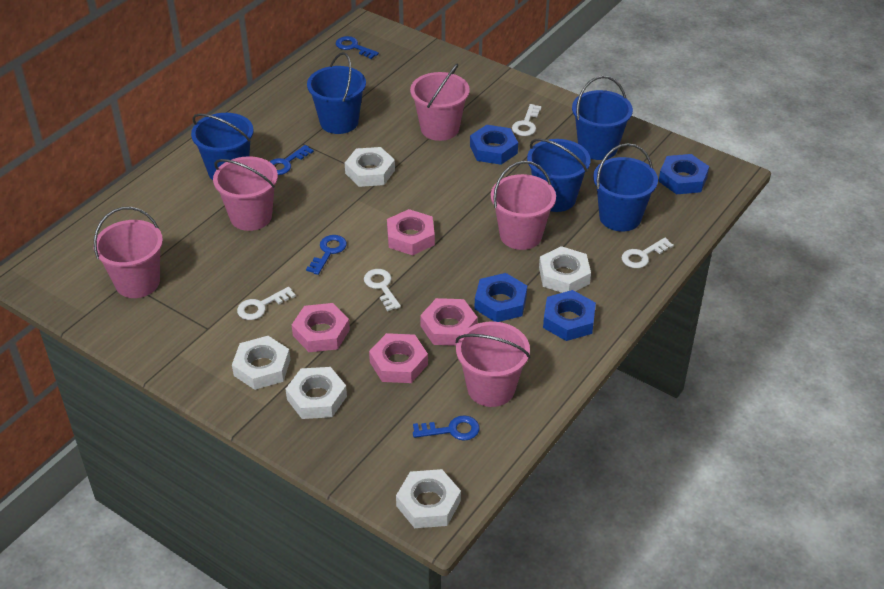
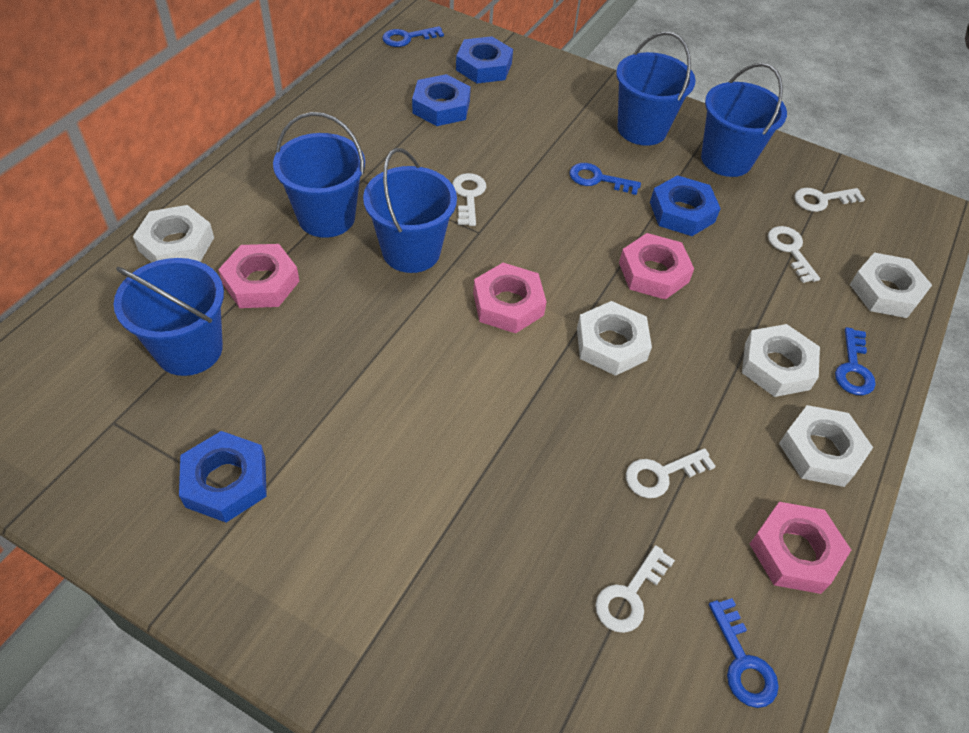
pink bucket: [93,207,163,298] [213,156,278,231] [410,64,470,141] [456,322,531,407] [491,161,556,250] = 5 -> none = 0
white key: [237,287,296,320] [364,269,401,311] [512,104,542,136] [622,238,674,268] = 4 -> [452,173,486,226] [595,545,675,633] [626,448,716,498] [768,226,820,283] [795,188,865,212] = 5

